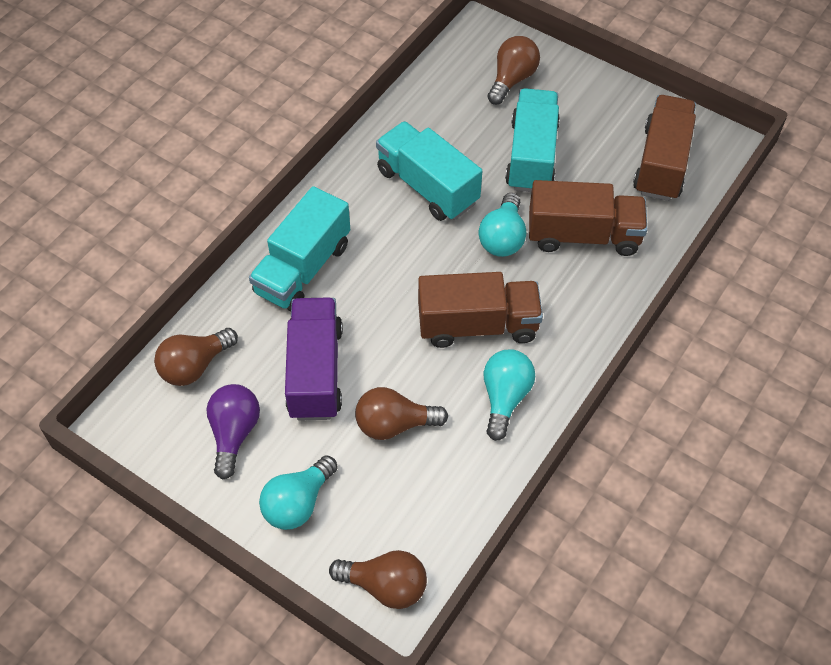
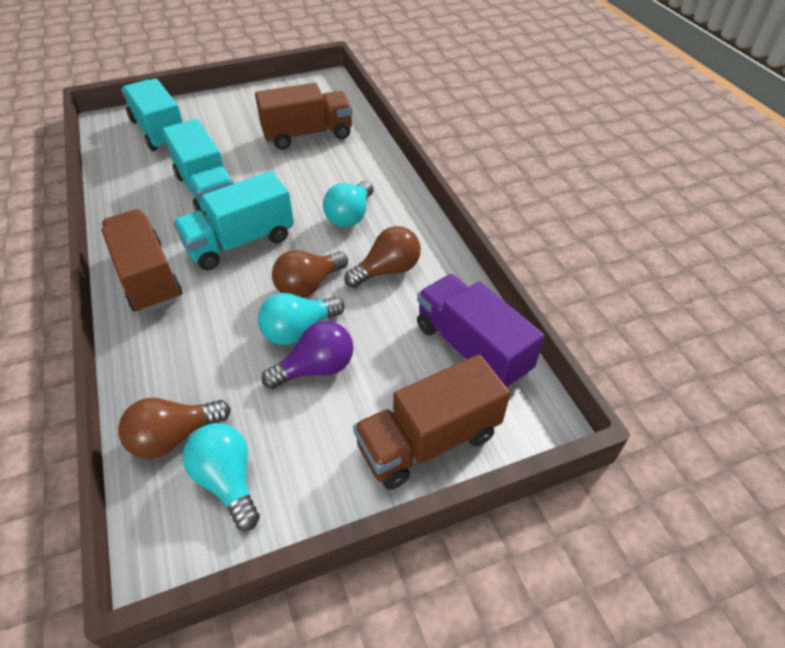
brown light bulb: [154,328,238,386] [329,550,427,609] [355,387,448,440] [487,36,540,105] = 4 -> [118,398,231,459] [272,250,348,298] [344,226,421,288] = 3

